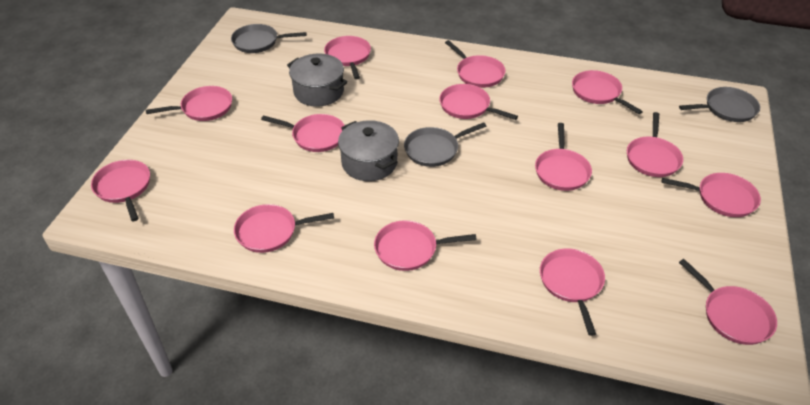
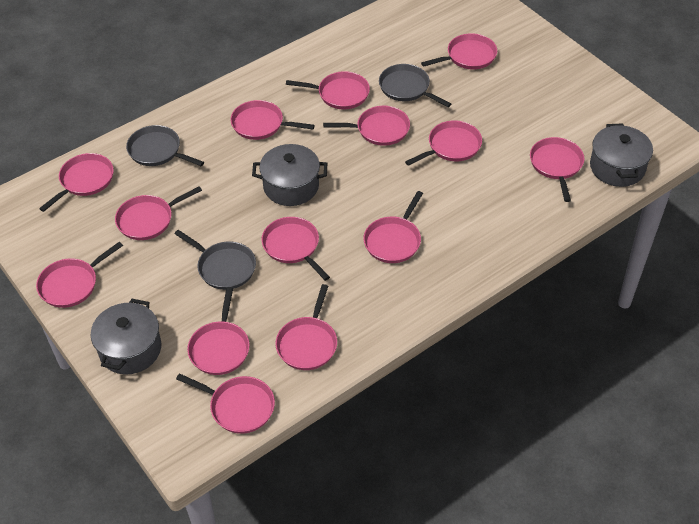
grey pot: [287,54,348,107] [338,120,399,181] = 2 -> [91,299,162,374] [252,144,327,206] [590,123,653,187] = 3

